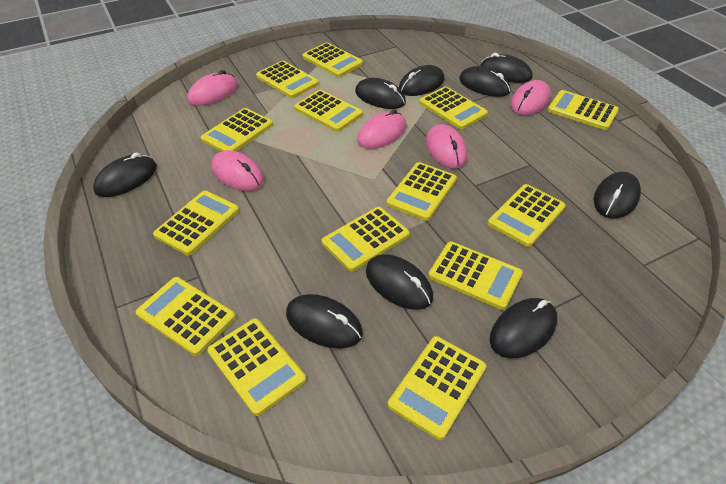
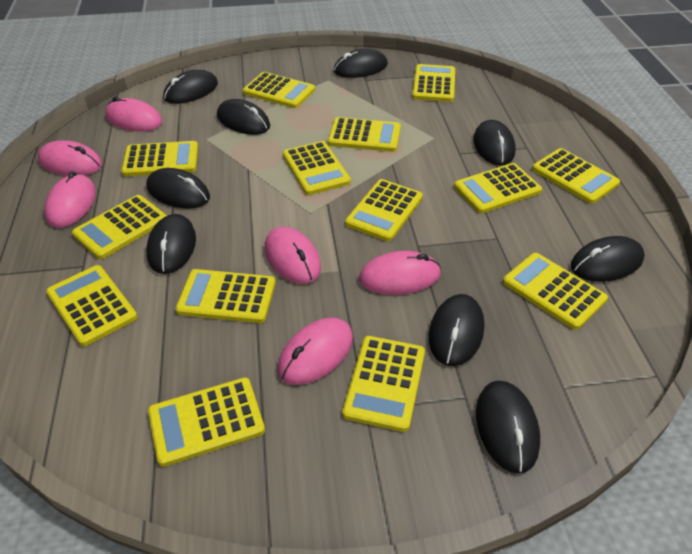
pink mouse: [188,70,238,106] [211,150,264,191] [357,109,406,149] [426,124,467,168] [510,80,551,115] = 5 -> [38,140,102,176] [44,171,96,228] [105,97,162,131] [265,227,321,284] [277,318,353,385] [359,251,441,295] = 6

